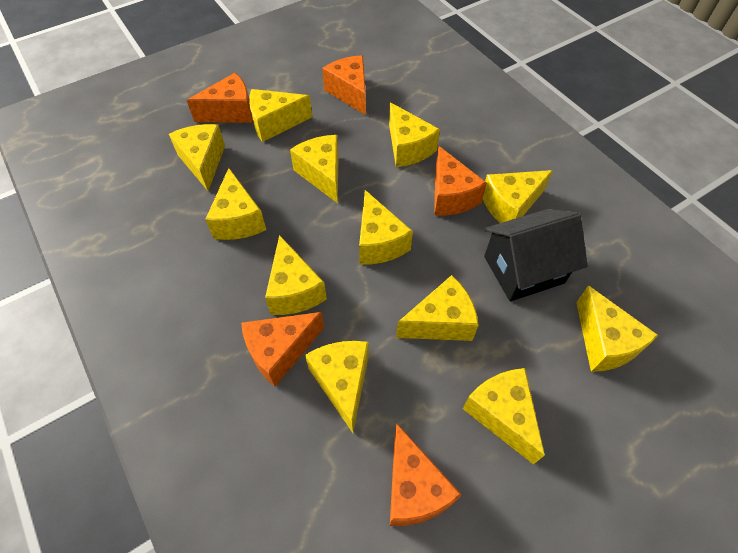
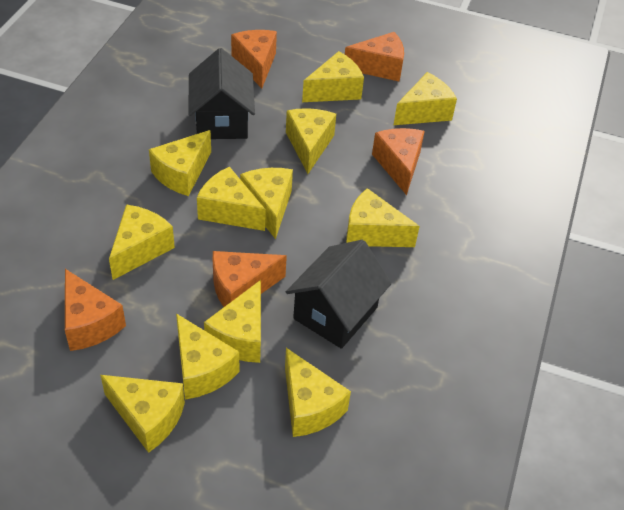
black house: [484,209,588,301] = 1 -> [188,48,255,139] [286,240,392,349] = 2

